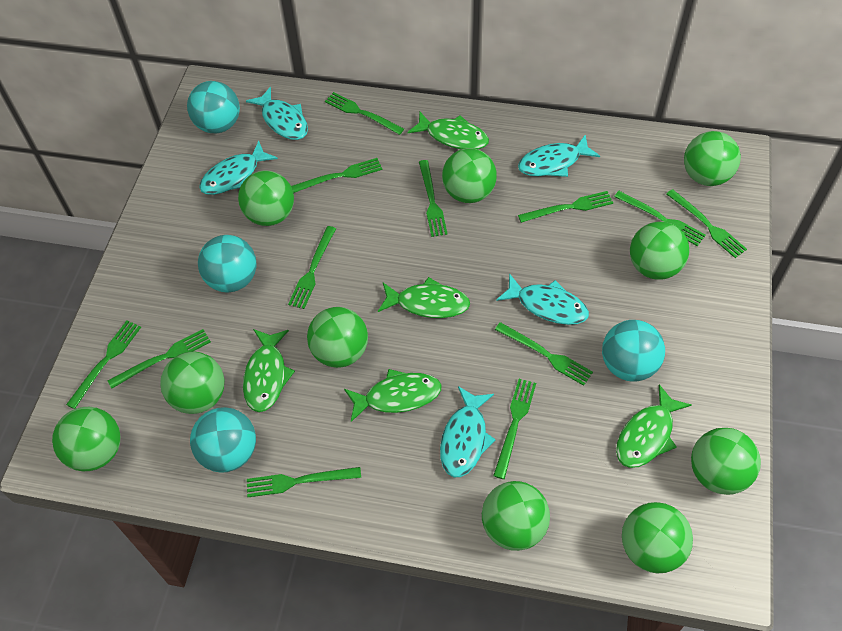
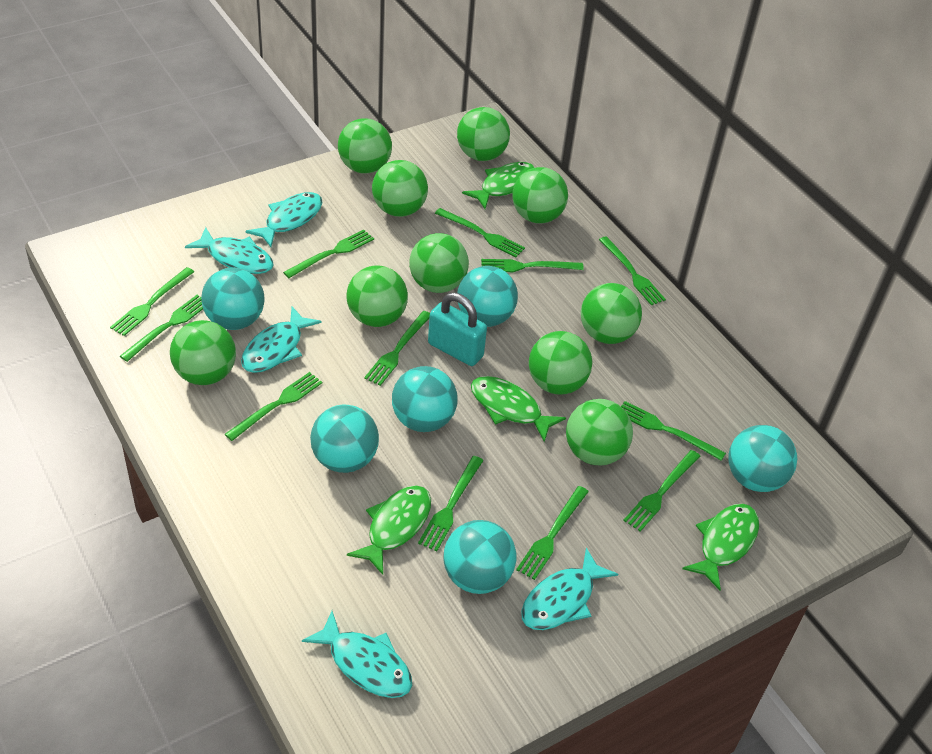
green fish: [243,329,295,412] [344,369,441,422] [378,277,470,318] [408,112,489,149] [616,385,691,468] = 5 -> [347,485,431,575] [462,162,535,209] [471,376,566,442] [682,504,759,590] = 4
turquoise ball: [187,81,240,133] [190,407,256,473] [198,235,257,292] [602,320,665,382] = 4 -> [201,268,265,330] [310,405,379,473] [392,366,458,432] [443,520,517,594] [458,266,518,327] [728,425,797,492] = 6
turquoise padlock: none = 0 -> [428,293,487,366] = 1

